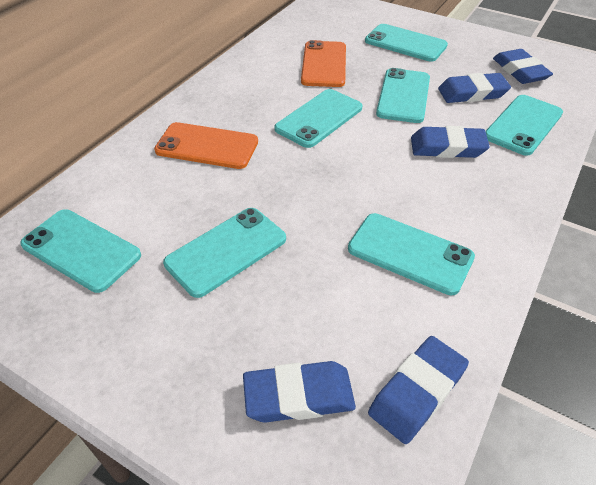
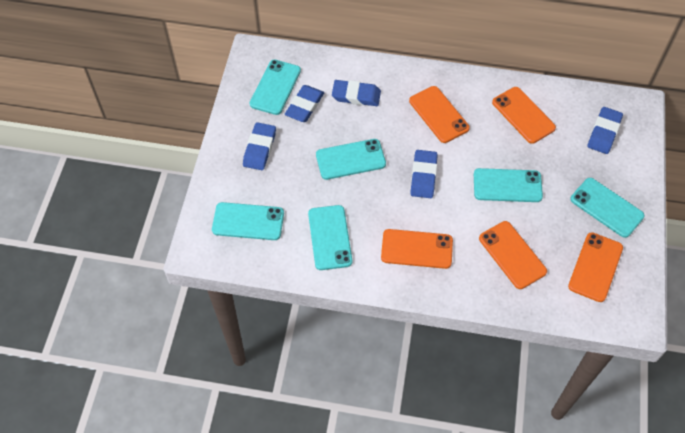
orange phone: [154,122,258,169] [301,40,346,87] = 2 -> [381,229,453,269] [409,86,470,143] [479,221,547,289] [492,87,556,144] [568,232,623,302] = 5
turquoise phone: [20,209,141,293] [163,208,286,298] [274,89,362,148] [348,213,475,295] [365,24,448,62] [376,68,430,123] [485,95,563,156] = 7 -> [212,202,284,240] [250,60,301,115] [308,205,352,270] [316,139,386,180] [474,168,543,202] [570,178,645,238] = 6

